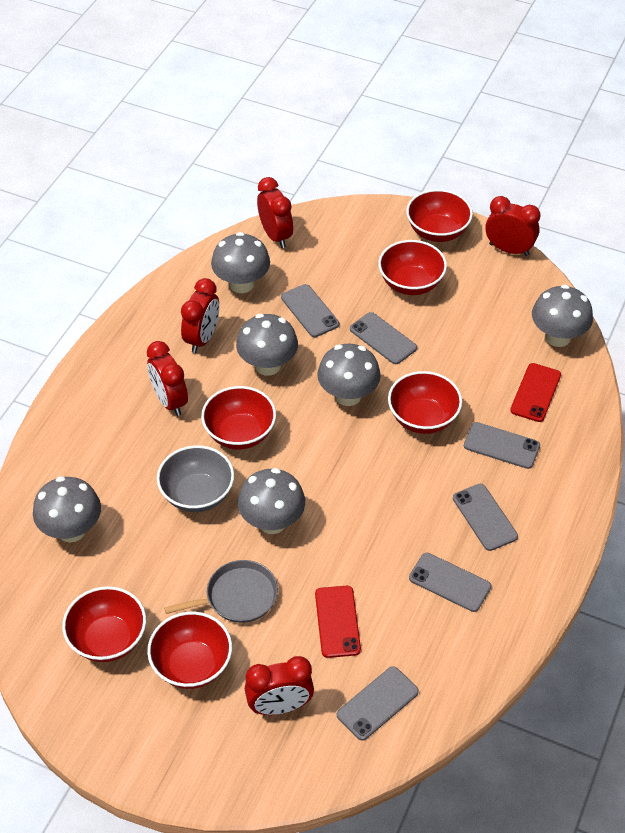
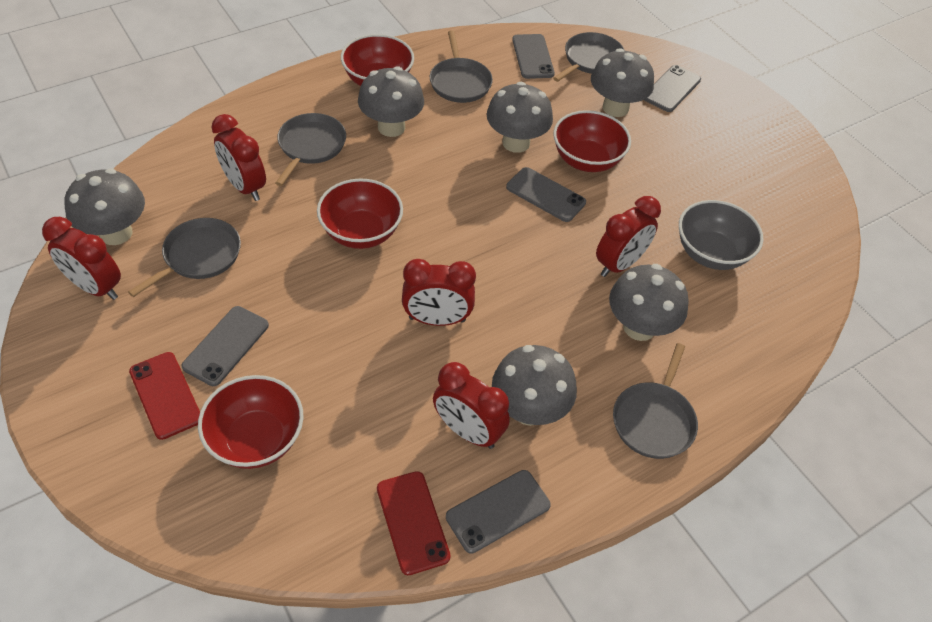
grey pan: [164,560,278,623] = 1 -> [128,218,241,297] [275,113,346,186] [430,30,493,103] [553,32,625,82] [613,343,698,459] = 5
grey phone: [281,284,339,337] [337,666,419,741] [350,312,417,364] [409,553,491,612] [453,484,518,551] [464,422,540,469] = 6 -> [181,306,269,386] [446,470,551,554] [506,167,586,222] [512,34,555,79] [644,65,701,112] = 5
red bowl: [62,586,146,662] [147,612,232,689] [201,386,276,450] [378,240,447,295] [388,371,462,434] [406,189,473,242] = 6 -> [198,375,304,469] [317,179,403,249] [341,34,414,86] [553,110,631,172] = 4

